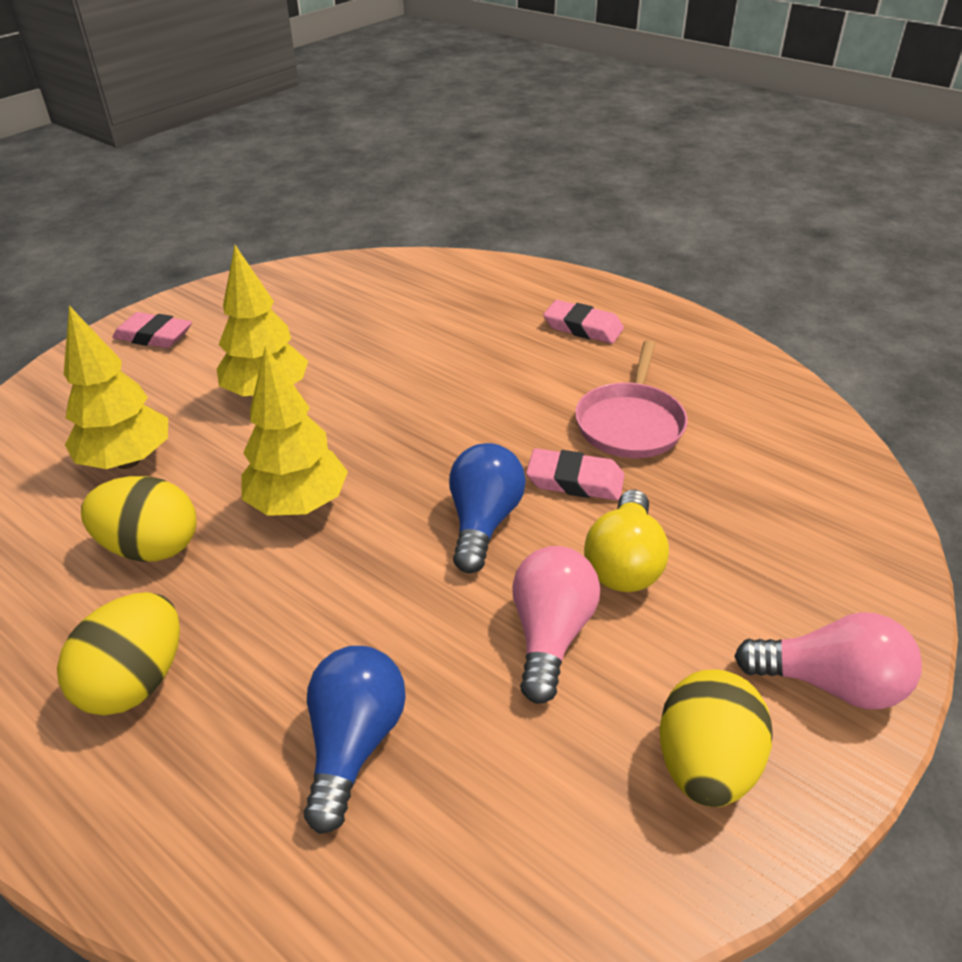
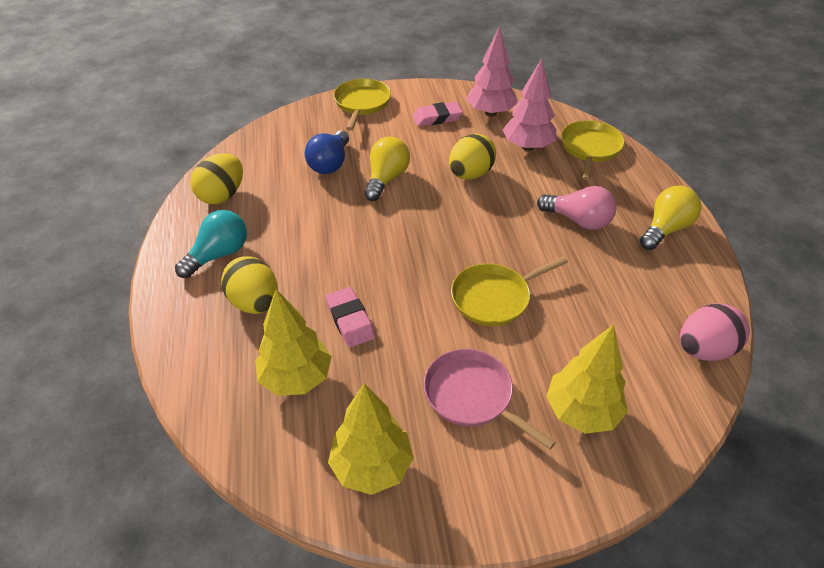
blue light bulb: [304,646,406,834] [449,443,526,573] = 2 -> [305,130,349,174] = 1
pink egg: none = 0 -> [680,303,750,361] = 1
pink eraser: [112,312,192,348] [526,448,625,501] [543,300,624,344] = 3 -> [325,287,375,348] [413,102,463,126] = 2
pink light bulb: [512,546,600,704] [734,612,922,709] = 2 -> [537,186,617,230] = 1
pink tree: none = 0 -> [467,26,518,117] [503,58,556,151] = 2
turquoise light bulb: none = 0 -> [175,210,247,278] = 1
yellow light bulb: [584,490,669,592] = 1 -> [364,137,410,201] [640,186,702,250] = 2
yellow pan: none = 0 -> [333,79,391,131] [451,256,568,326] [561,120,625,181] = 3

